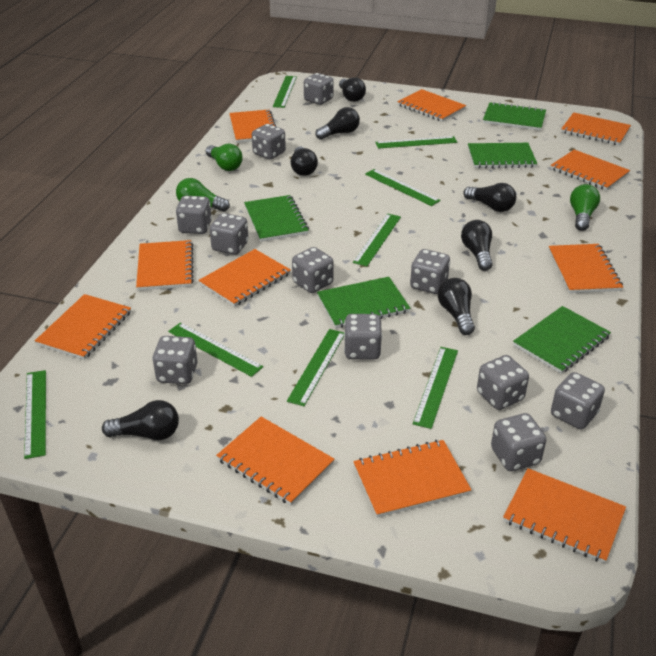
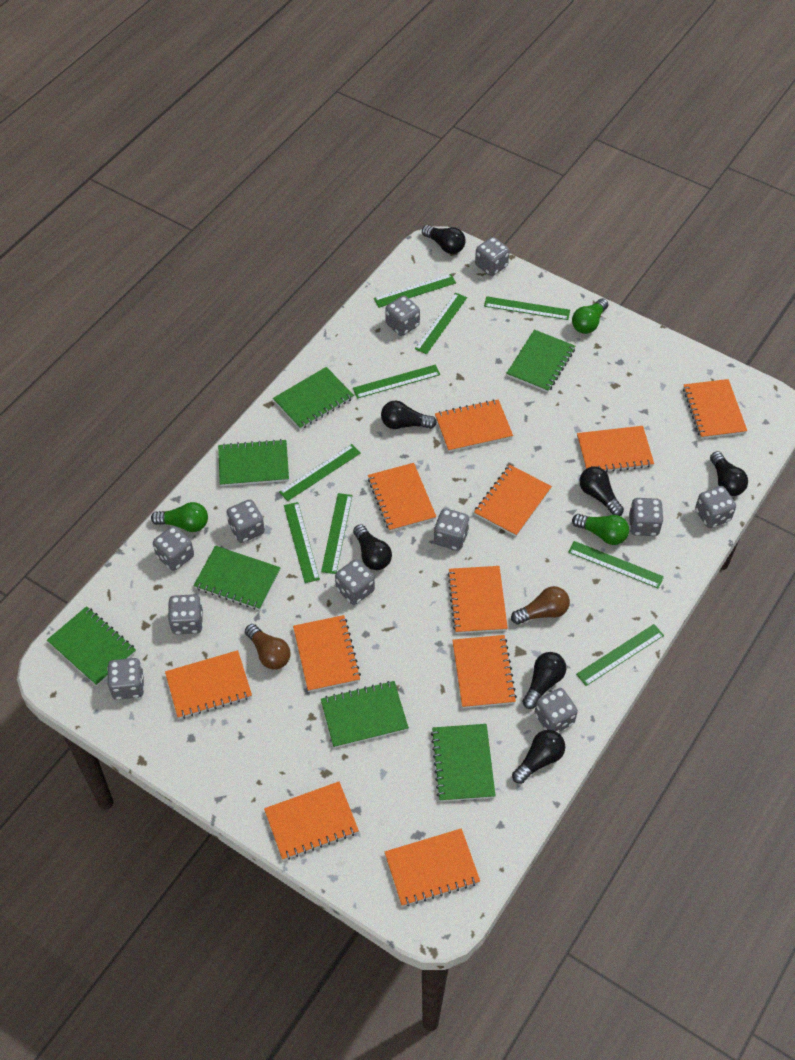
brown light bulb: none = 0 -> [245,624,290,669] [511,586,570,625] = 2
green notebook: [244,195,309,242] [317,277,410,328] [468,143,537,168] [483,102,546,131] [513,306,611,374] = 5 -> [47,606,136,686] [193,546,281,610] [218,439,289,486] [273,367,354,430] [321,681,409,748] [431,724,496,802] [506,330,575,392] = 7
green ruler: [24,370,46,459] [168,322,263,377] [273,76,297,108] [287,329,344,406] [353,213,401,266] [365,169,440,206] [375,136,457,149] [413,347,458,429] = 8 -> [279,444,360,501] [284,502,320,583] [321,493,353,574] [353,365,440,399] [374,274,456,308] [415,293,467,354] [484,296,570,320] [568,541,664,589] [576,624,664,686] = 9

